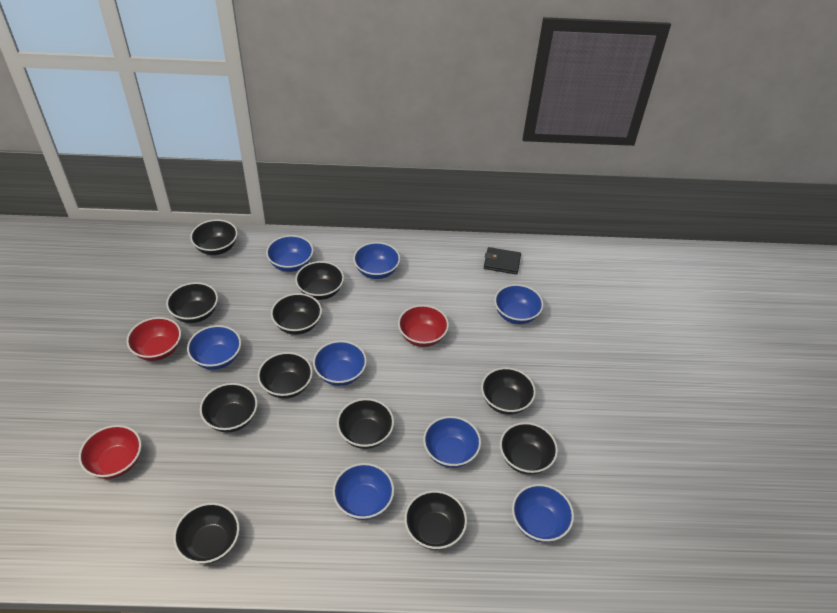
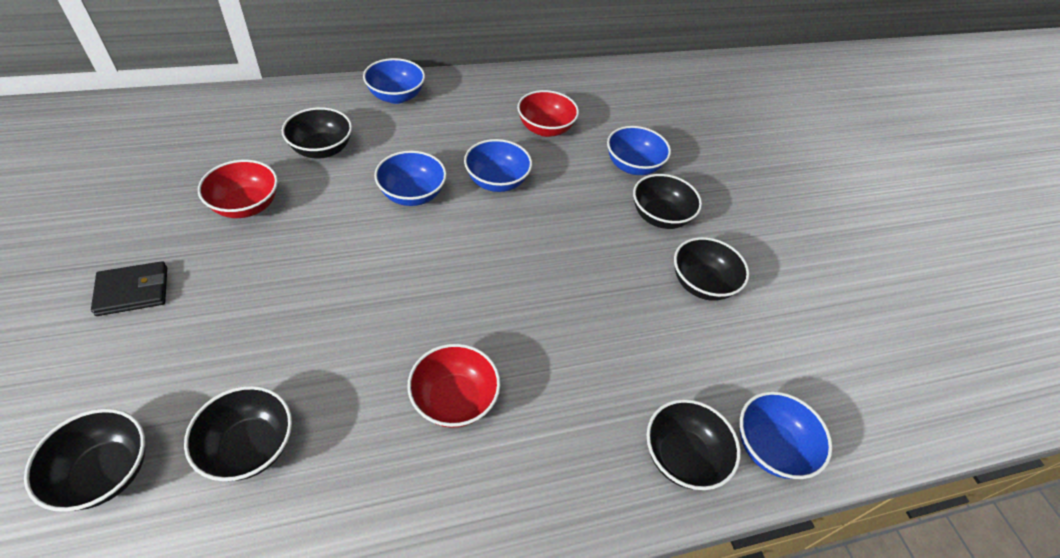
black bowl: [166,282,218,323] [173,503,240,564] [190,219,238,255] [200,383,257,432] [258,352,313,399] [271,293,322,335] [295,261,344,300] [337,398,394,449] [404,490,467,550] [481,367,536,415] [500,422,558,475] = 11 -> [24,409,145,512] [184,386,292,481] [282,107,352,159] [633,174,702,229] [647,399,741,490] [674,237,749,301] = 6
blue bowl: [187,325,241,370] [266,235,314,272] [313,341,367,386] [333,463,394,520] [353,242,400,279] [423,416,481,468] [494,284,543,324] [512,484,574,542] = 8 -> [363,58,425,104] [374,151,447,206] [464,139,532,192] [607,126,671,175] [740,391,833,479] = 5

